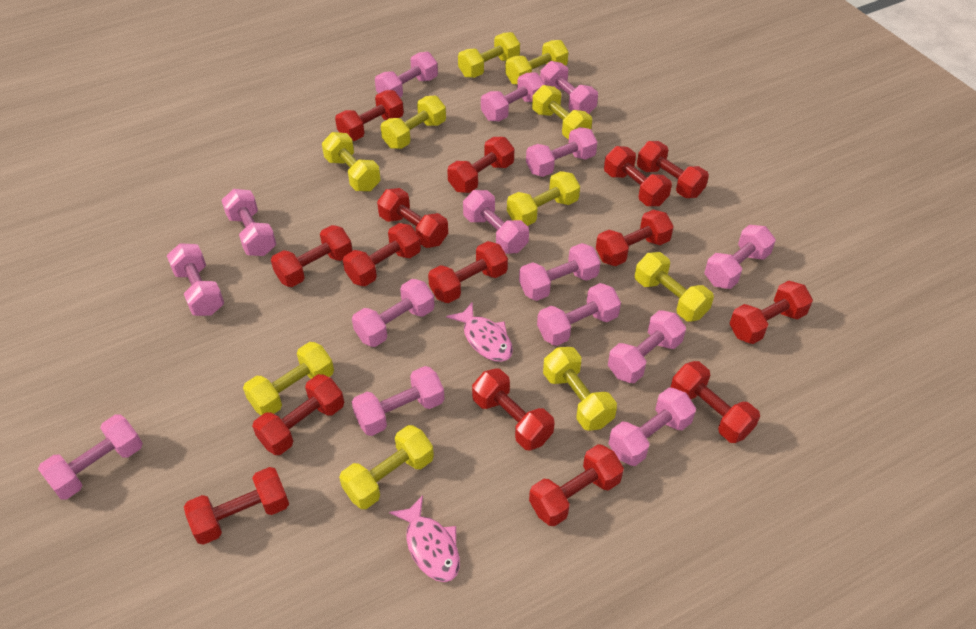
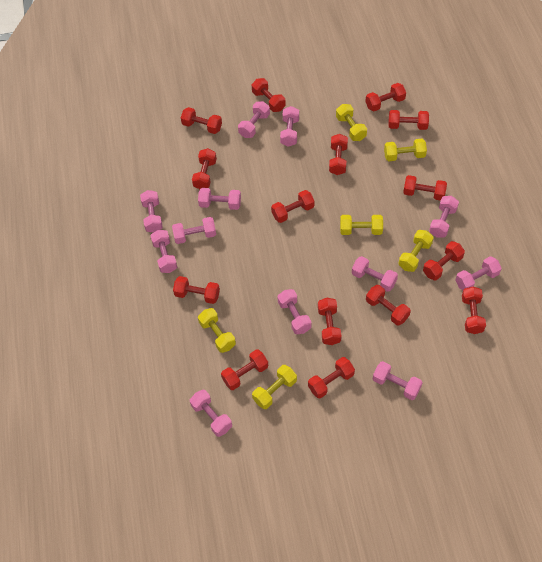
pink dumbbell: [38,415,143,500] [167,243,224,316] [221,189,276,256] [352,279,435,347] [352,366,445,436] [375,52,438,97] [463,190,529,254] [481,72,545,121] [519,243,601,301] [526,127,597,177] [537,283,621,346] [540,61,598,114] [608,310,686,383] [608,388,696,466] [705,225,776,289] = 15 -> [140,190,163,233] [150,230,177,273] [172,217,216,244] [190,390,232,437] [198,188,241,210] [238,101,270,138] [278,289,312,334] [280,106,299,147] [352,256,398,292] [373,361,423,400] [429,196,459,237] [455,256,502,290] = 12
pink fish: [389,495,460,582] [446,301,513,362] = 2 -> none = 0
yellow dumbbell: [243,342,334,415] [322,132,381,191] [339,425,434,509] [381,96,446,149] [458,32,520,78] [505,40,569,85] [507,171,580,226] [532,85,592,140] [543,347,617,431] [635,252,714,322] = 10 -> [198,308,236,353] [252,365,297,409] [336,104,367,141] [340,215,383,235] [384,139,427,161] [399,230,434,272] = 6

